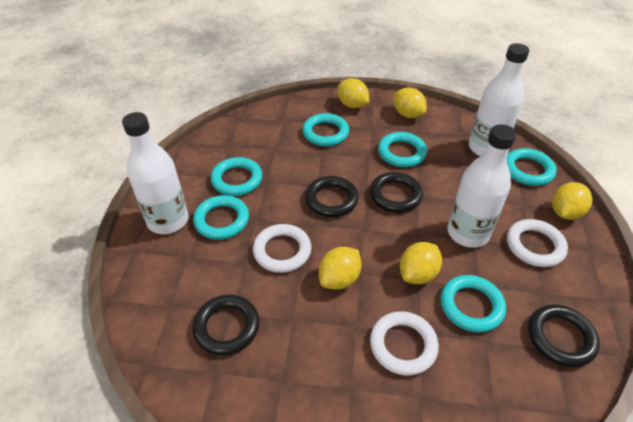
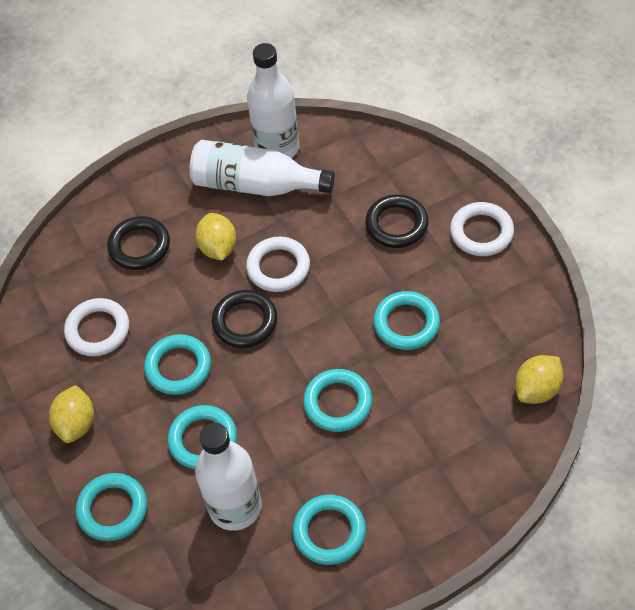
black ring: [193,295,259,356] [305,176,359,217] [370,172,423,213] [528,304,600,367] = 4 -> [107,216,170,270] [212,290,277,348] [365,194,429,248] = 3
yellow lemon: [319,247,362,290] [338,78,369,108] [394,87,427,118] [400,242,442,284] [552,182,592,220] = 5 -> [49,385,94,443] [195,213,236,261] [515,355,563,404] = 3

